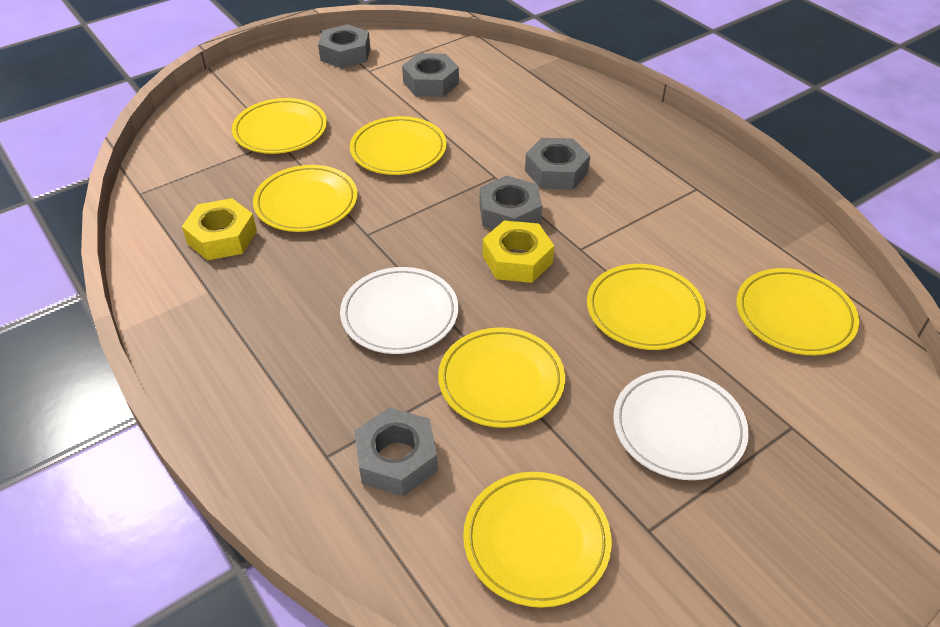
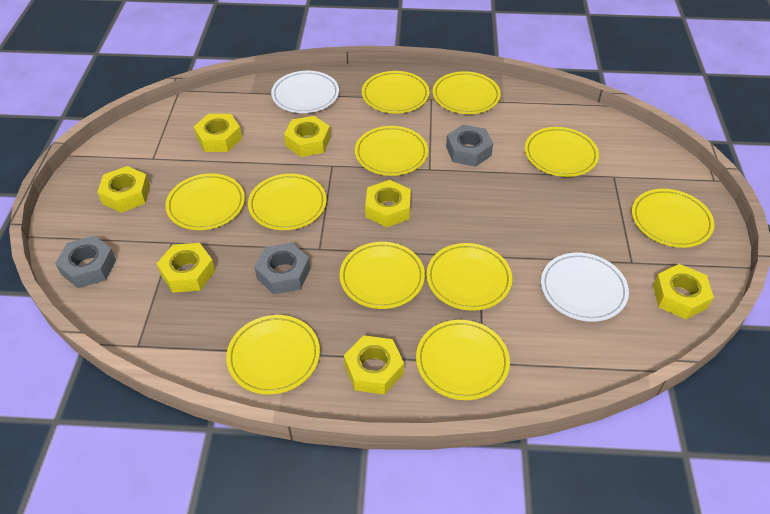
grey nut: [318,24,370,68] [354,407,438,497] [402,53,459,97] [480,176,542,230] [525,138,590,190] = 5 -> [55,236,116,288] [254,243,310,294] [446,125,493,167] = 3
yellow nut: [182,198,257,260] [483,220,554,283] = 2 -> [97,166,150,213] [157,243,215,293] [194,114,242,152] [284,116,331,157] [344,335,404,395] [365,180,411,228] [653,264,714,319] = 7
yellow plate: [232,98,327,154] [253,165,357,232] [350,116,447,175] [438,327,565,428] [463,472,612,608] [587,264,706,350] [736,268,859,355] = 7 -> [165,174,245,230] [226,315,320,395] [248,174,327,230] [339,242,425,309] [355,126,428,176] [362,71,429,113] [416,320,510,400] [427,243,512,311] [433,71,501,114] [525,127,599,177] [632,189,714,248] = 11

